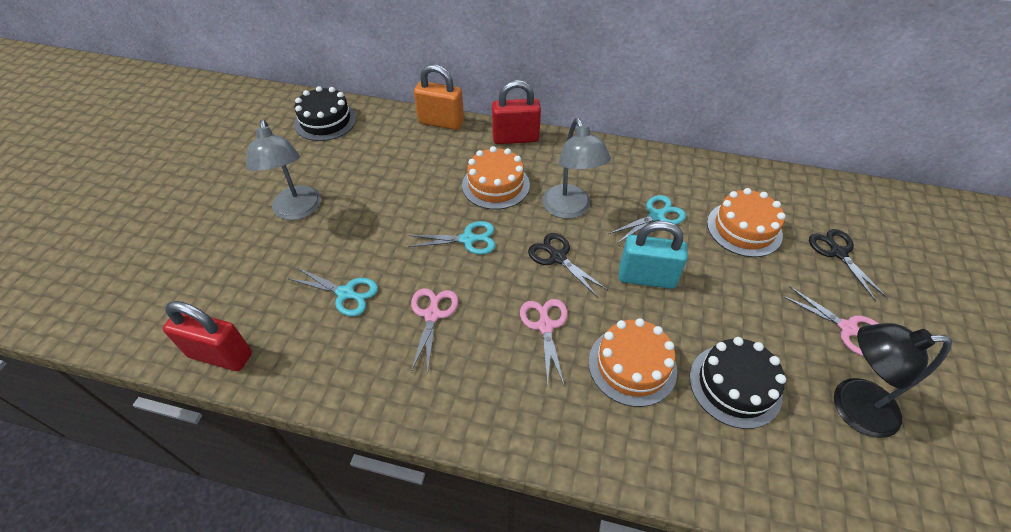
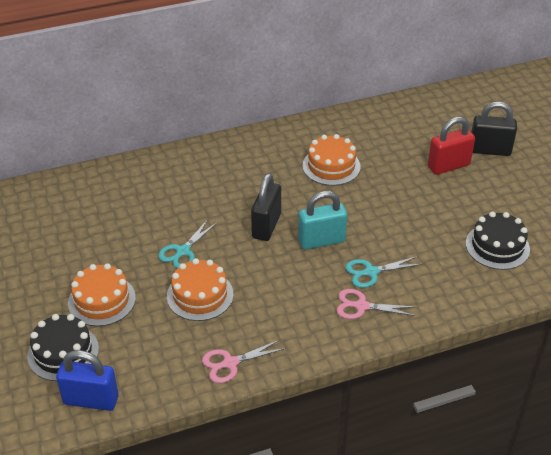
black lamp: [834,323,952,438] = 1 -> none = 0
black padlock: none = 0 -> [251,173,281,241] [471,102,517,156] = 2
black scissors: [528,233,608,297] [809,229,888,301] = 2 -> none = 0
blue padlock: none = 0 -> [56,350,119,411] = 1
grey lamp: [246,120,321,220] [542,118,611,219] = 2 -> none = 0
orange padlock: [414,64,464,130] = 1 -> none = 0
pink scissors: [411,288,458,373] [520,299,568,386] [782,286,879,356] = 3 -> [202,340,286,383] [336,289,416,319] = 2
red padlock: [163,301,252,371] [492,80,541,144] = 2 -> [428,117,475,175] = 1
turquoise scissors: [287,267,378,316] [408,221,495,255] [608,195,686,243] = 3 -> [158,219,218,268] [346,256,422,288] = 2

